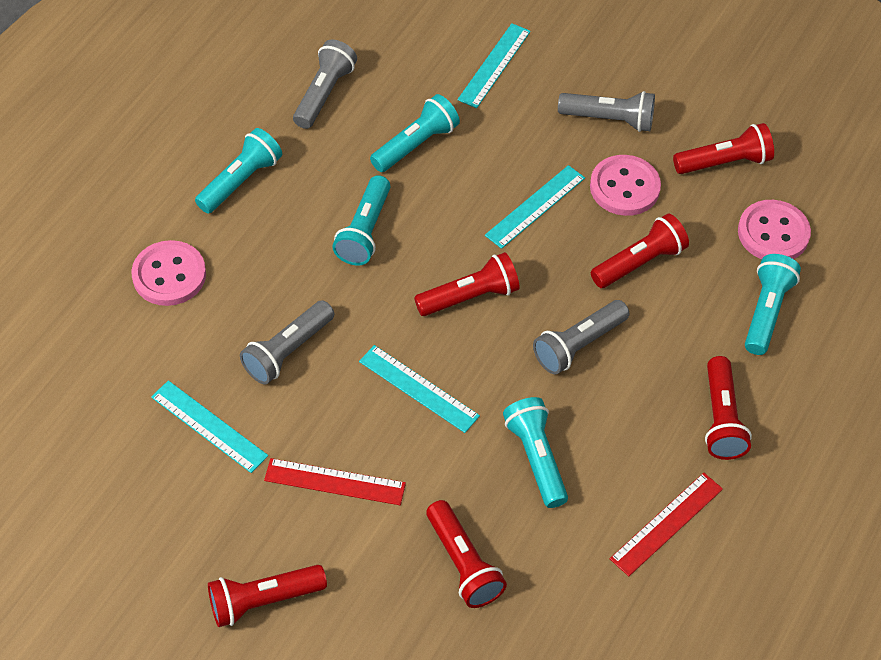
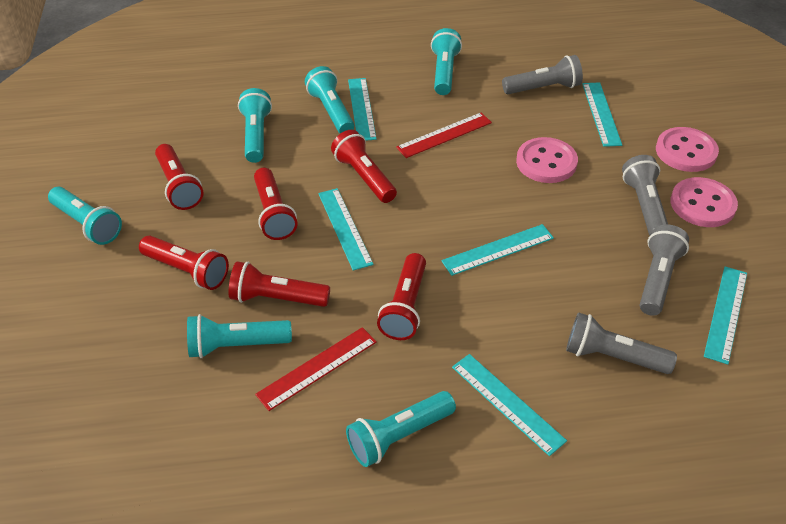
turquoise flashlight: [195,128,282,214] [332,175,390,265] [370,94,460,172] [503,397,568,508] [745,254,801,355] = 5 -> [48,187,122,245] [187,314,292,358] [238,88,272,163] [305,66,354,134] [346,391,456,467] [431,28,462,95] = 6
turquoise ruler: [151,381,268,473] [359,345,480,433] [457,23,531,108] [485,165,585,249] = 4 -> [318,188,374,271] [348,78,377,141] [441,224,554,276] [452,354,567,456] [582,82,622,147] [704,267,747,364] = 6

